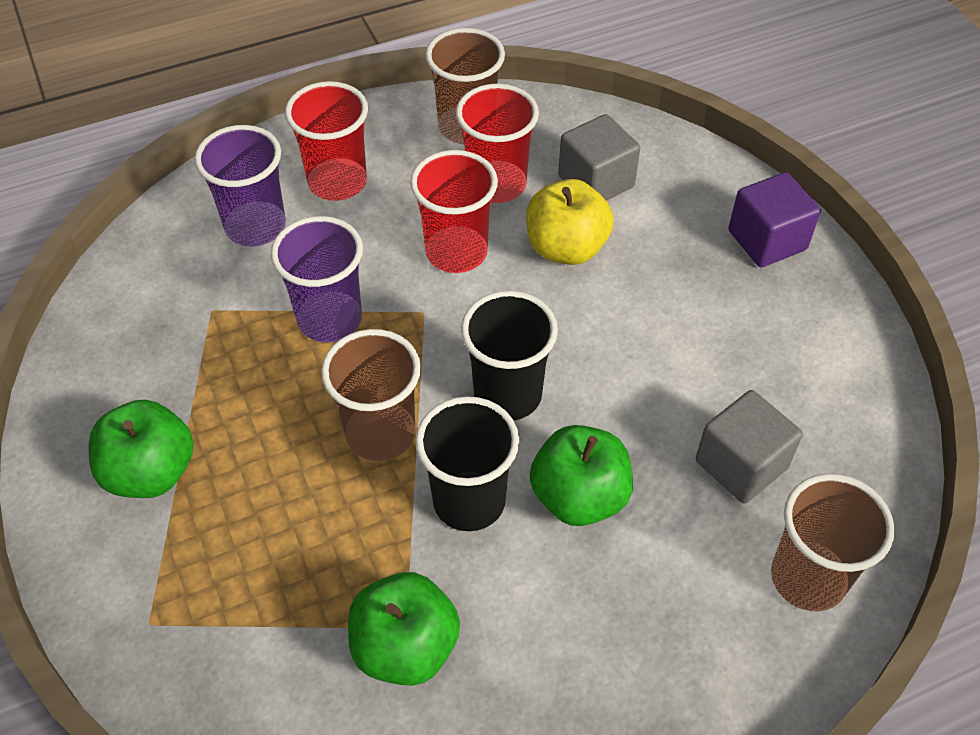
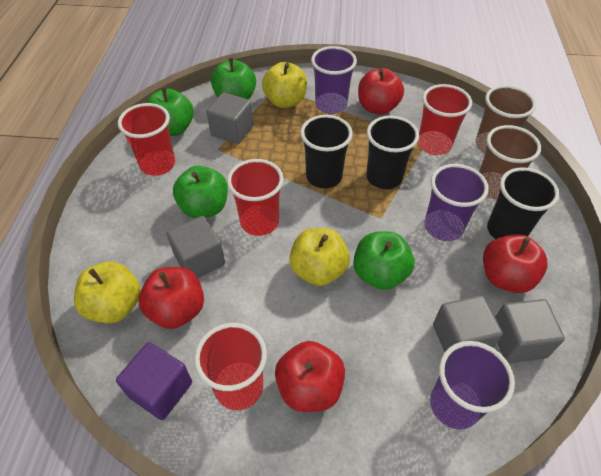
black cup: [415,396,519,531] [461,291,558,420] = 2 -> [300,115,353,188] [367,116,419,189] [487,167,559,239] = 3
brown cup: [321,329,421,461] [425,28,505,144] [771,474,895,612] = 3 -> [475,85,536,153] [479,125,541,200] = 2
green apple: [89,400,194,498] [348,572,460,686] [530,425,633,526] = 3 -> [146,87,194,136] [173,166,228,218] [211,58,256,100] [353,231,415,290] = 4
grey cube: [558,114,640,201] [696,390,803,504] = 2 -> [167,216,225,278] [207,92,253,144] [433,295,503,352] [495,299,565,363] = 4
purple cup: [195,125,286,247] [271,216,363,343] = 2 -> [311,46,357,114] [425,164,489,241] [430,341,515,430] = 3
red apple: none = 0 -> [139,267,204,329] [275,341,345,412] [358,68,404,115] [483,234,548,293] = 4
red cup: [285,81,368,201] [410,150,498,273] [456,84,539,203] = 3 -> [118,103,175,176] [194,323,267,410] [227,159,284,236] [418,84,472,155] = 4
yellow apple: [526,179,614,265] = 1 -> [74,262,141,323] [262,62,307,108] [289,228,350,286] = 3

